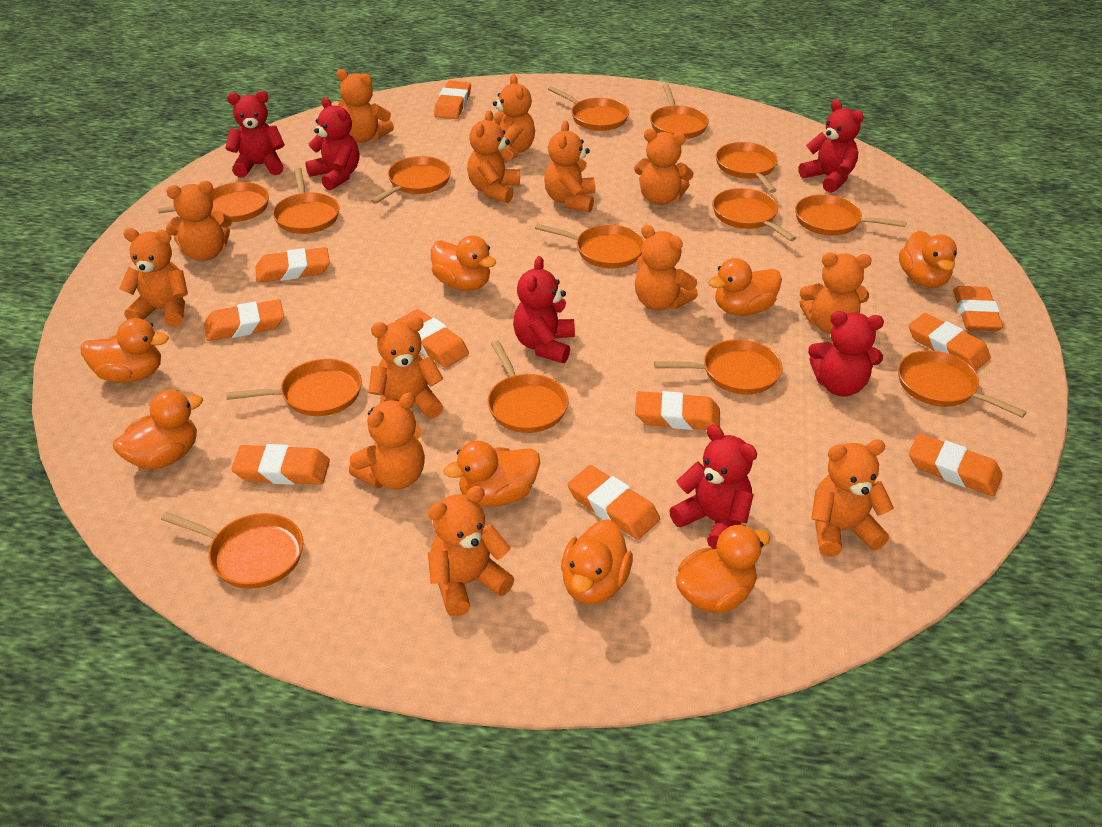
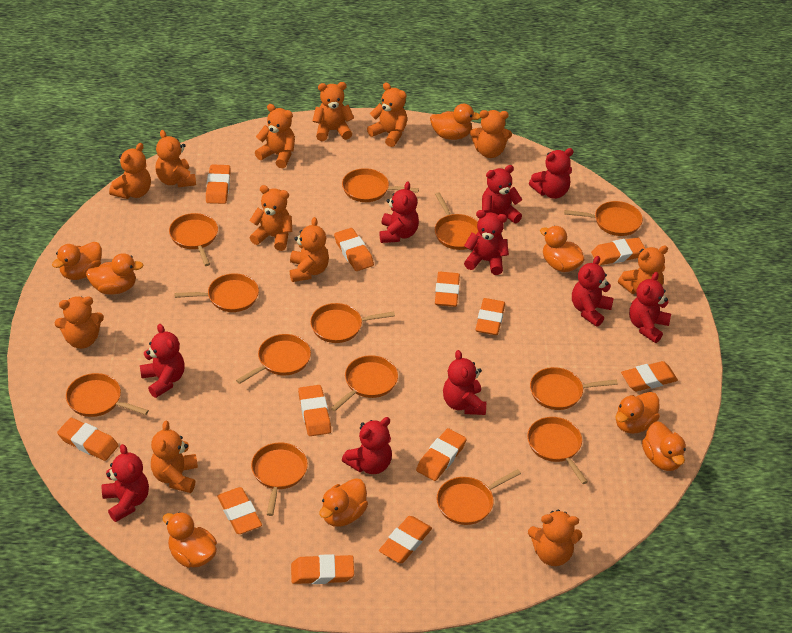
orange eraser: [204,299,284,341] [231,444,330,485] [256,247,330,283] [395,309,469,368] [434,81,471,119] [568,465,660,540] [635,391,720,430] [909,313,991,371] [909,433,1003,496] [953,286,1003,331] = 10 -> [57,418,119,461] [206,164,230,204] [217,487,262,534] [291,554,354,584] [298,385,331,436] [334,228,374,271] [379,516,432,563] [416,428,467,481] [435,272,460,307] [475,298,505,335] [591,237,646,265] [621,361,678,392] = 12
orange pan: [158,182,269,222] [161,512,303,589] [226,359,362,416] [273,167,340,234] [371,156,451,204] [487,340,569,433] [535,224,644,269] [548,86,629,131] [650,84,709,139] [654,339,782,395] [713,188,796,241] [716,142,778,193] [795,194,907,236] [898,350,1027,418] = 14 -> [66,373,149,417] [169,213,218,266] [174,273,259,312] [236,334,311,384] [251,443,308,516] [310,303,395,343] [331,355,398,411] [342,168,419,202] [435,192,479,250] [437,469,521,525] [527,417,588,484] [530,367,618,410] [564,201,643,236] = 13
orange teddy bear: [119,228,188,327] [166,181,232,261] [336,69,394,143] [349,392,425,490] [368,316,444,419] [428,486,515,617] [467,110,520,203] [493,74,535,158] [544,121,595,212] [634,129,694,205] [635,225,698,311] [799,253,872,334] [811,440,894,557] = 13 -> [54,296,104,349] [109,143,151,199] [151,421,198,493] [155,130,196,187] [249,185,292,251] [255,104,295,168] [290,217,329,282] [313,82,354,141] [367,82,407,147] [470,110,512,158] [528,509,582,566] [618,246,668,294] = 12
red teddy bear: [225,91,285,178] [305,97,359,190] [513,256,575,363] [669,425,757,549] [799,100,864,193] [808,311,884,397] = 6 -> [102,444,149,522] [140,324,185,398] [342,417,392,474] [380,182,419,243] [443,350,486,415] [464,210,509,275] [482,165,522,223] [529,148,573,199] [572,256,614,327] [629,272,671,343] = 10

